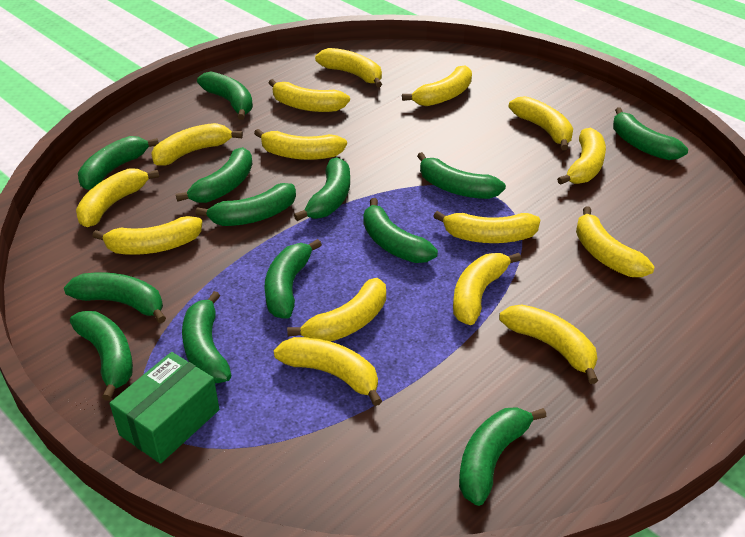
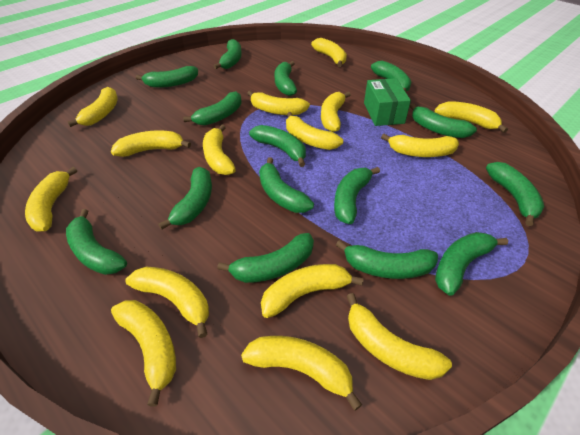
green banana: [64,272,166,324] [70,311,133,401] [78,136,159,190] [176,147,252,203] [182,291,231,383] [195,183,296,226] [197,71,253,120] [264,239,322,319] [294,157,350,221] [364,198,438,263] [417,152,506,199] [459,407,547,506] [613,107,688,160] = 13 -> [66,209,127,275] [136,66,198,88] [158,167,212,230] [183,91,242,126] [214,39,242,69] [217,233,314,283] [249,125,306,167] [259,157,314,213] [274,61,297,96] [334,167,380,224] [336,240,438,279] [371,61,412,92] [410,103,477,138] [435,232,508,296] [486,162,544,226] = 15

